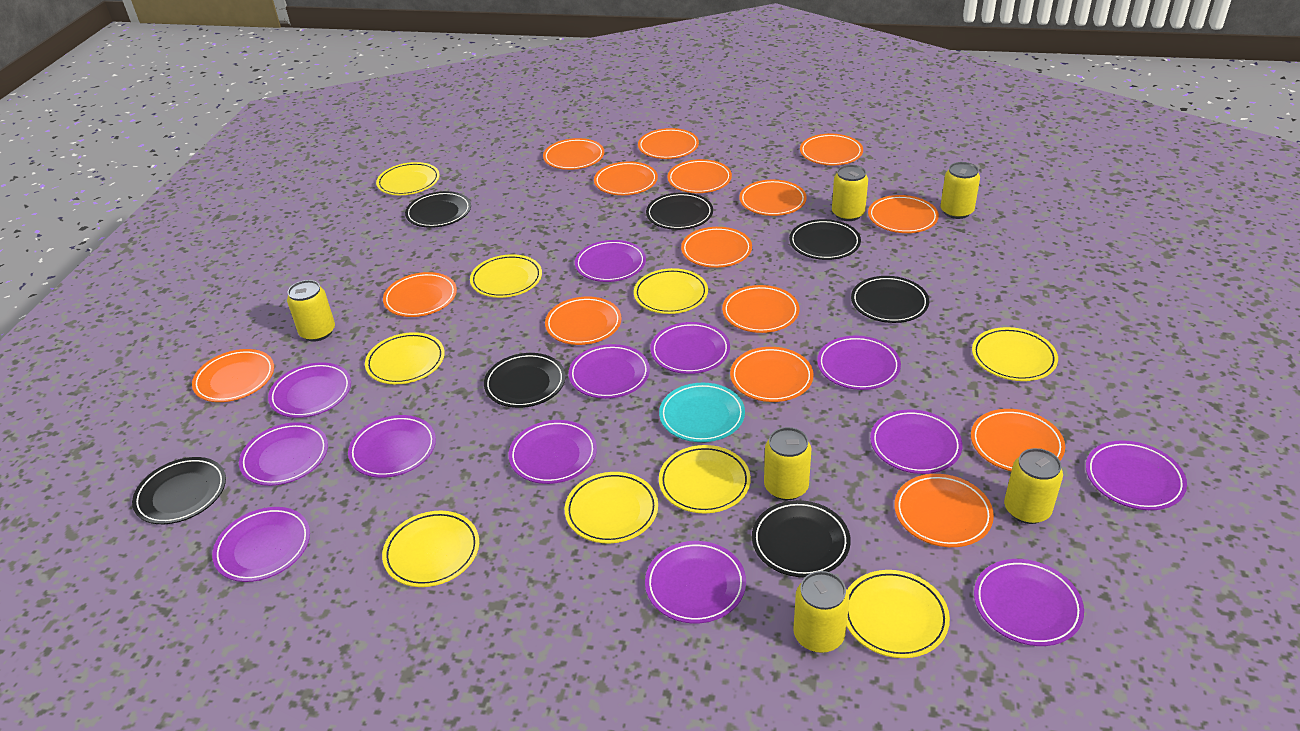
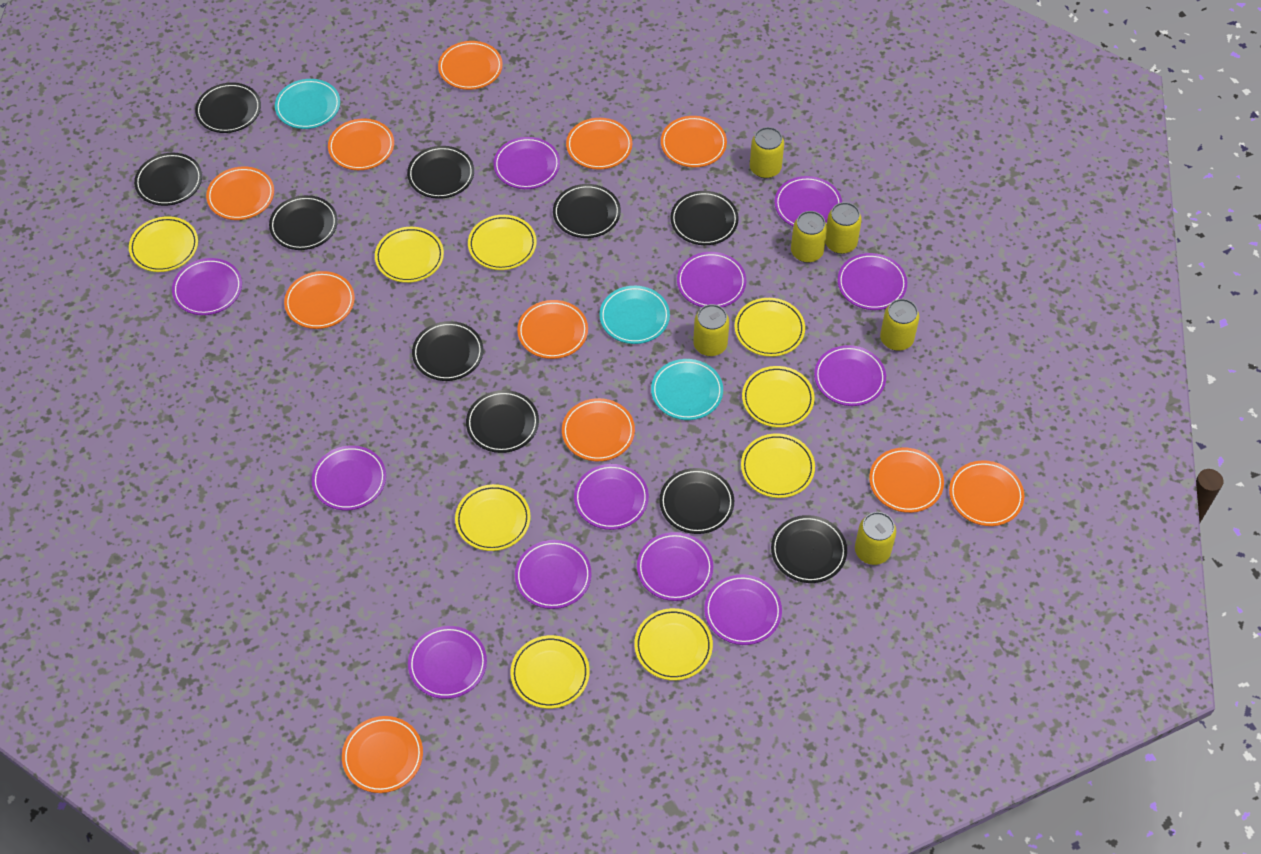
black plate: [132,457,226,524] [405,191,471,228] [484,353,566,408] [646,192,713,230] [752,500,851,577] [789,219,861,260] [851,276,929,323] = 7 -> [134,153,202,206] [195,82,261,133] [269,195,338,250] [407,146,474,199] [412,321,483,381] [466,390,539,453] [553,184,621,238] [659,468,734,534] [670,191,739,245] [771,515,847,583] = 10
orange plate: [192,349,274,402] [383,272,457,317] [543,138,604,170] [545,297,622,345] [594,161,658,195] [638,128,699,159] [668,159,732,193] [681,227,752,268] [722,285,799,333] [730,347,814,402] [739,180,807,216] [800,134,863,165] [868,195,939,233] [894,474,994,547] [971,409,1065,471] = 15 -> [206,167,274,220] [284,271,355,329] [328,118,394,170] [342,716,423,793] [438,41,503,90] [517,300,588,359] [562,398,635,461] [566,118,632,170] [661,116,727,167] [869,447,944,513] [949,460,1025,526] = 11
purple plate: [212,507,310,582] [239,422,328,486] [268,362,351,418] [348,415,436,478] [508,420,597,484] [568,344,650,399] [575,240,646,282] [645,541,746,624] [650,322,730,374] [817,336,901,390] [870,410,962,474] [974,559,1084,646] [1086,440,1187,510] = 13 -> [172,258,242,315] [312,445,386,510] [408,626,487,699] [493,137,560,189] [515,540,592,609] [574,464,649,530] [637,532,713,601] [677,252,746,307] [704,574,782,645] [774,176,842,226] [814,345,886,406] [837,253,907,310] = 12
turquoise plate: [659,383,745,442] = 1 -> [275,79,340,129] [599,286,670,344] [651,359,723,420] = 3

